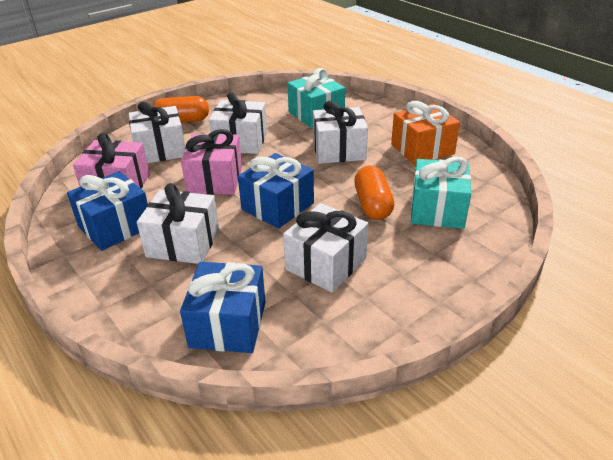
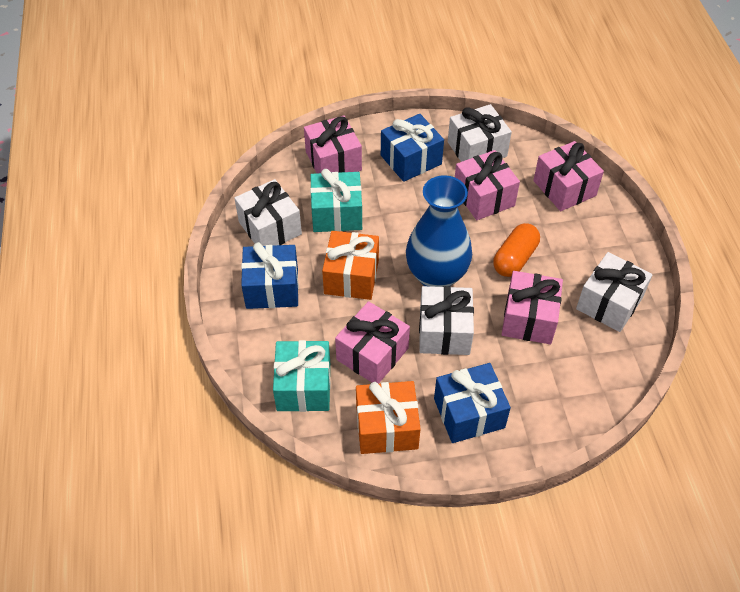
blue vase: none = 0 -> [406,175,472,287] = 1
orange capsule: [153,96,209,123] [354,166,394,220] = 2 -> [493,223,540,277] = 1
orange gift: [391,101,460,165] = 1 -> [322,231,379,300] [356,381,421,454] = 2
pink gift: [73,132,150,189] [181,129,242,195] = 2 -> [304,115,362,173] [335,301,410,384] [455,150,520,220] [501,271,563,344] [533,141,604,211] = 5
white gift: [129,102,186,163] [137,183,219,264] [209,92,267,154] [283,203,368,292] [313,101,368,164] = 5 -> [234,179,302,246] [419,286,474,355] [448,104,512,162] [576,252,653,332] = 4

